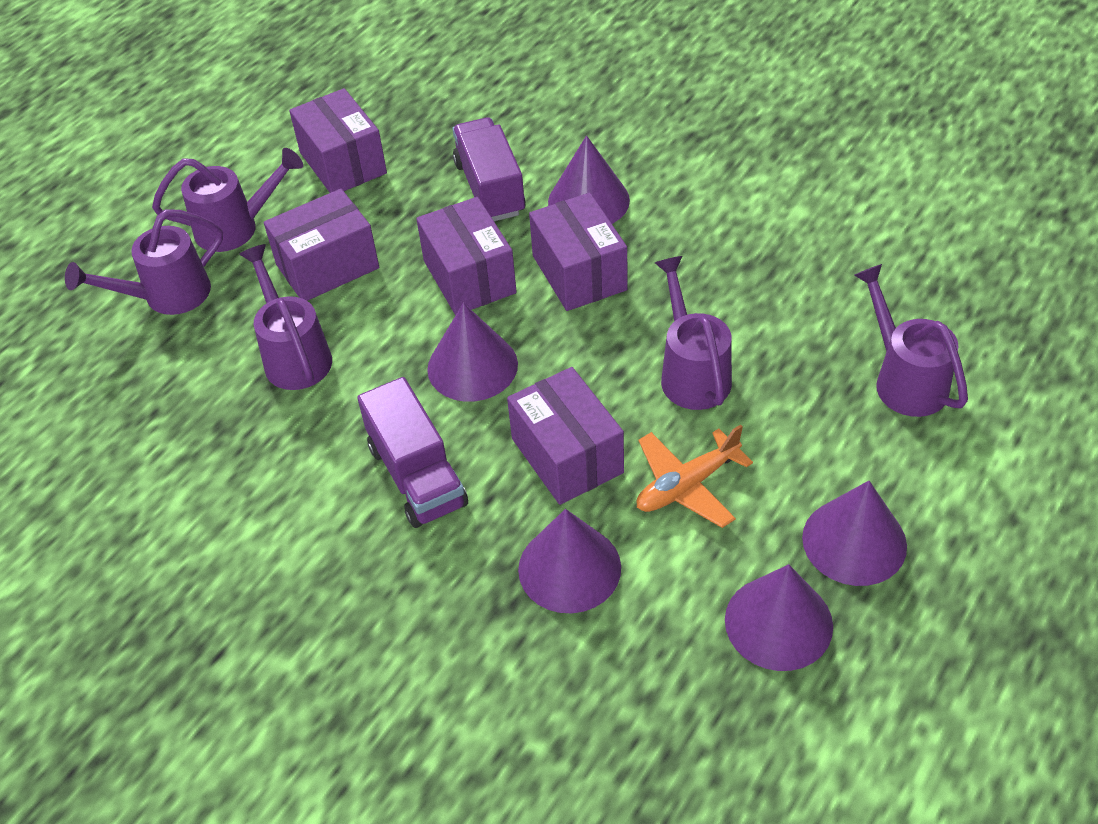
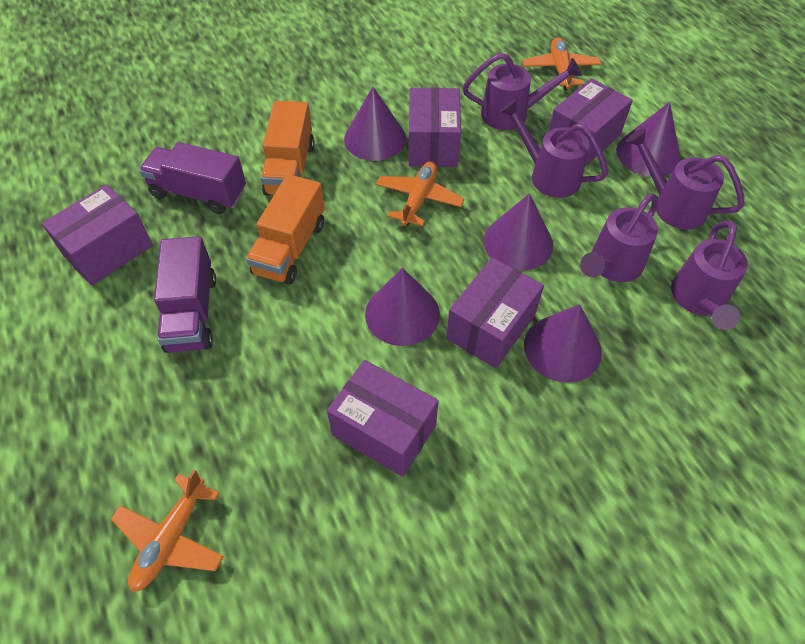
orange plane: [636,424,753,528] = 1 -> [111,470,224,592] [376,161,465,226] [522,37,601,91] = 3
orange truck: none = 0 -> [246,174,325,285] [261,101,314,196] = 2

